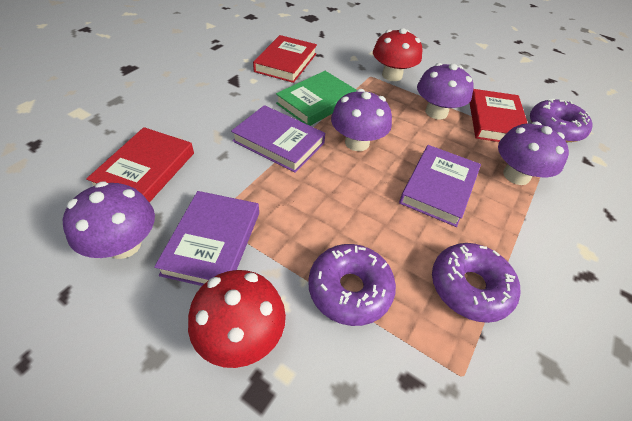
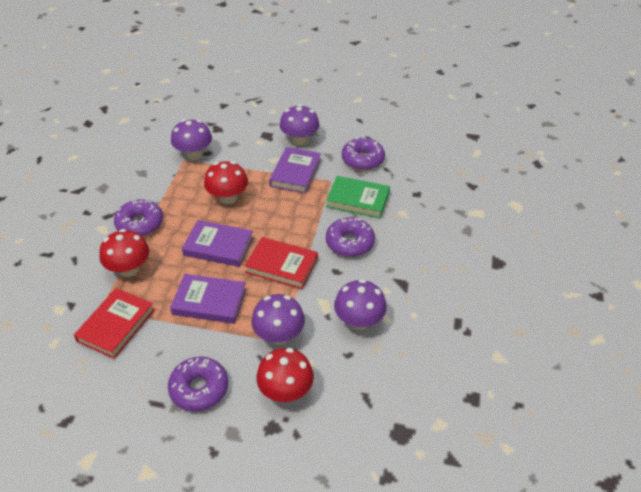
purple donut: [308,244,396,326] [432,243,520,323] [530,98,593,142] = 3 -> [114,199,163,236] [168,357,228,411] [326,217,375,257] [342,137,385,170] = 4
red book: [86,127,194,202] [253,35,317,83] [469,89,528,142] = 3 -> [74,288,155,359] [245,237,318,289] = 2
red mushroom: [188,270,286,368] [373,28,422,81] = 2 -> [99,229,149,277] [204,161,248,204] [257,348,314,402] = 3

